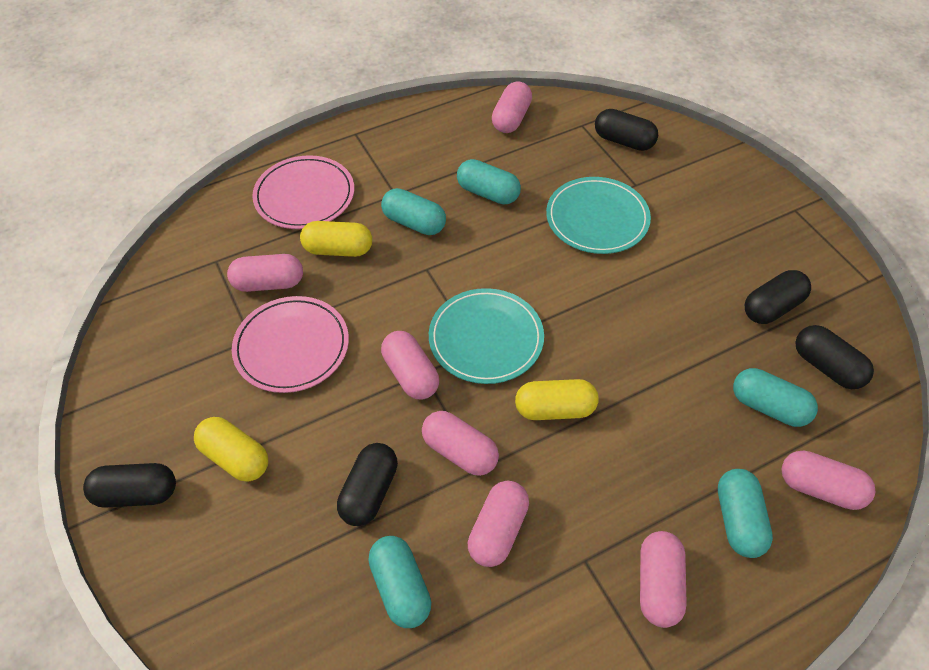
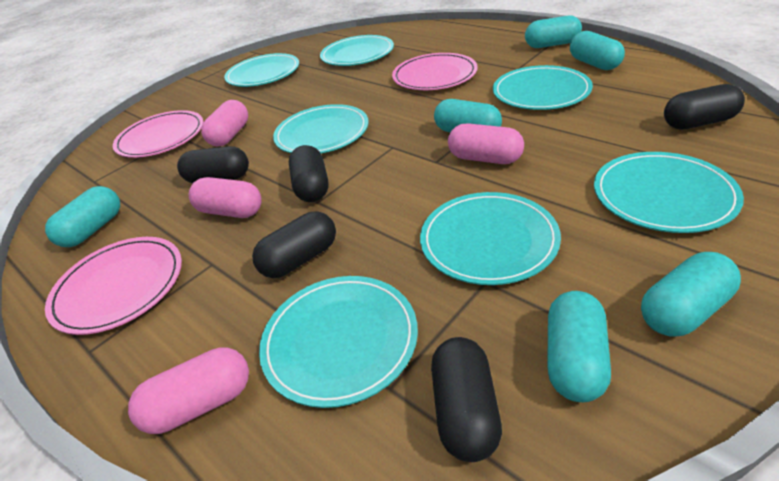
pink capsule: [227,254,303,292] [381,331,439,400] [422,411,499,476] [468,481,529,567] [492,81,532,133] [640,531,687,628] [781,451,875,510] = 7 -> [128,347,249,434] [189,177,262,218] [201,100,248,146] [448,123,524,164] = 4
pink plate: [232,296,349,393] [252,155,354,229] = 2 -> [45,237,182,335] [113,110,204,158] [392,53,478,90] = 3
turquoise capsule: [368,536,431,628] [381,188,446,235] [457,159,521,205] [718,469,773,558] [733,368,818,427] = 5 -> [45,186,120,247] [434,99,502,132] [525,16,582,48] [547,291,611,402] [570,31,625,70] [641,252,741,337] = 6
turquoise plate: [429,288,544,384] [546,177,651,254] = 2 -> [224,53,299,87] [259,276,418,408] [273,104,369,153] [320,35,394,66] [420,192,561,285] [493,65,593,110] [594,152,744,233] = 7
yellow capsule: [194,417,268,482] [300,221,372,257] [515,379,599,420] = 3 -> none = 0

